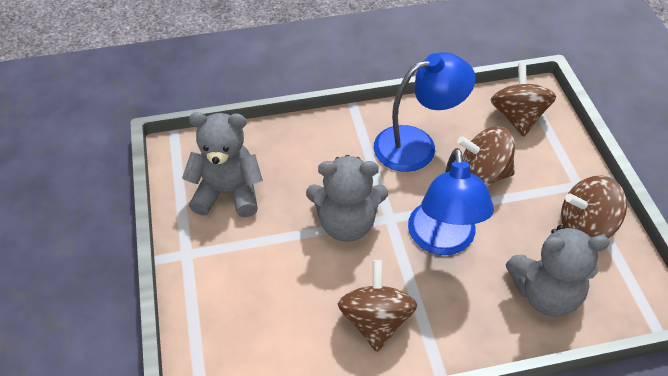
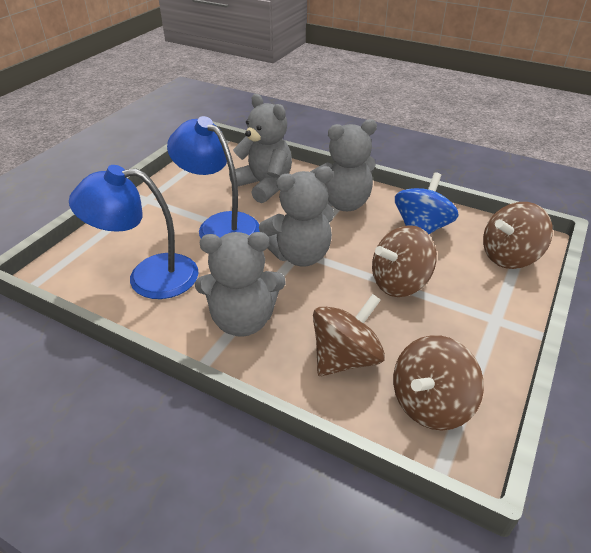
blue spinning top: none = 0 -> [395,172,459,234] = 1
grey teddy bear: [182,112,263,217] [306,155,388,242] [506,225,610,316] = 3 -> [195,232,286,337] [229,94,292,203] [259,166,334,267] [310,119,377,211] = 4

